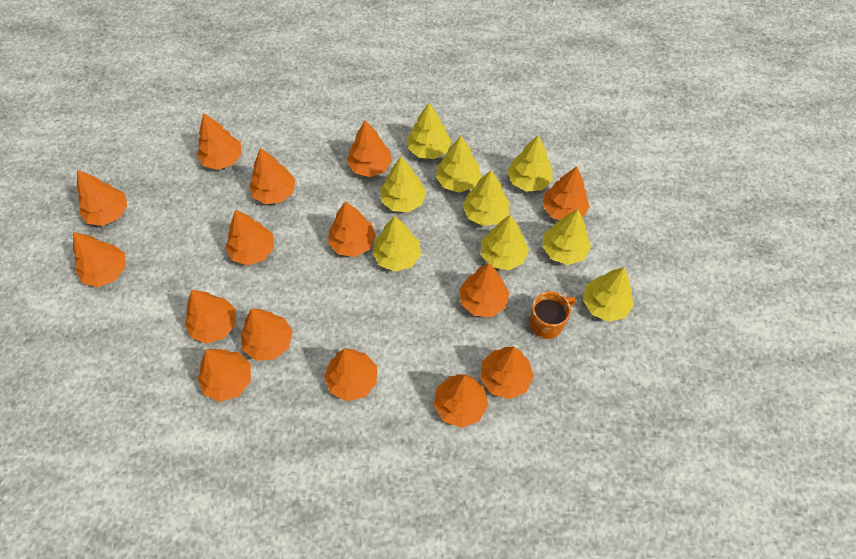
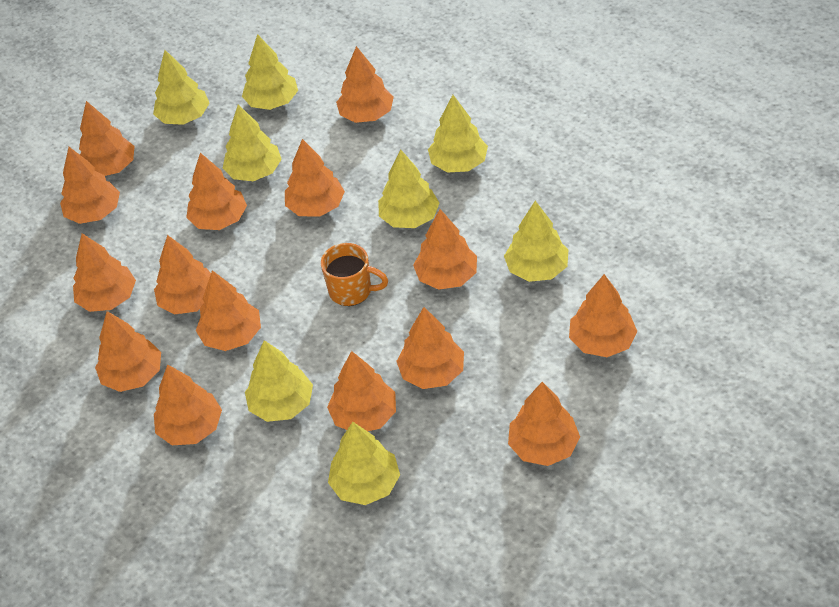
yellow tree: [372,216,421,272] [380,157,426,212] [407,103,451,159] [436,136,481,193] [463,170,509,226] [481,215,529,270] [507,135,552,192] [542,209,591,265] [583,267,634,322] = 9 -> [153,50,209,125] [223,104,282,181] [242,34,298,110] [245,340,313,422] [328,422,400,505] [378,150,440,228] [428,95,488,173] [504,201,568,282] = 8

